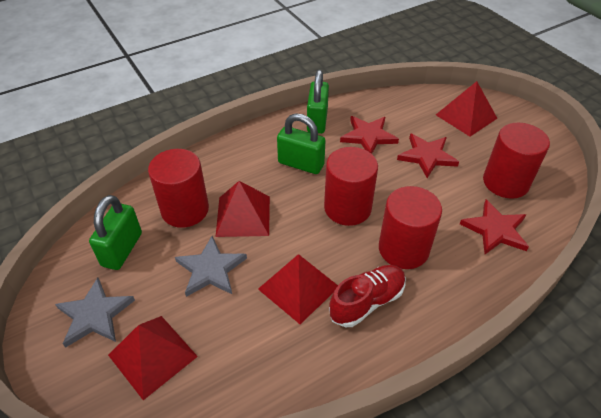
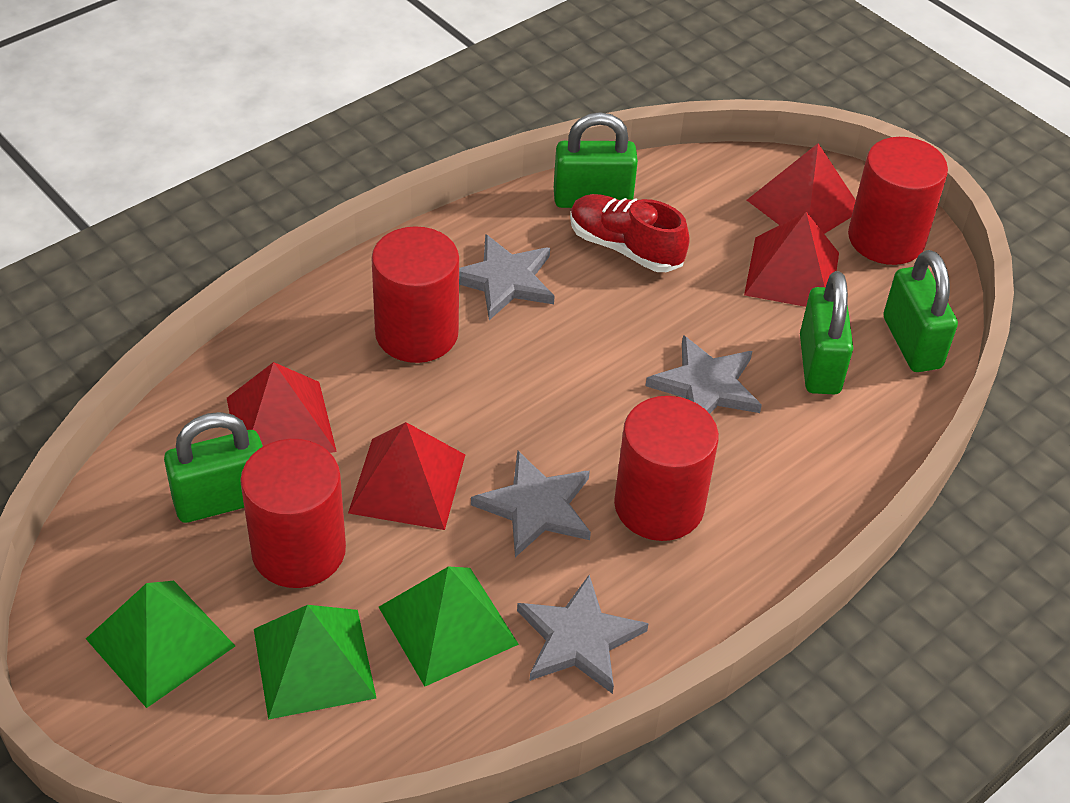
green padlock: [89,195,142,270] [277,113,326,174] [307,70,329,134] = 3 -> [164,412,263,523] [554,112,638,208] [800,271,853,394] [884,250,958,372] = 4
green pyramid: none = 0 -> [86,581,235,708] [254,605,376,720] [379,566,519,687] = 3
grey star: [55,278,135,348] [175,236,247,297] = 2 -> [459,234,555,320] [471,450,591,557] [517,575,649,694] [646,335,762,414] = 4
red star: [340,116,399,154] [397,133,459,178] [460,200,529,254] = 3 -> none = 0

